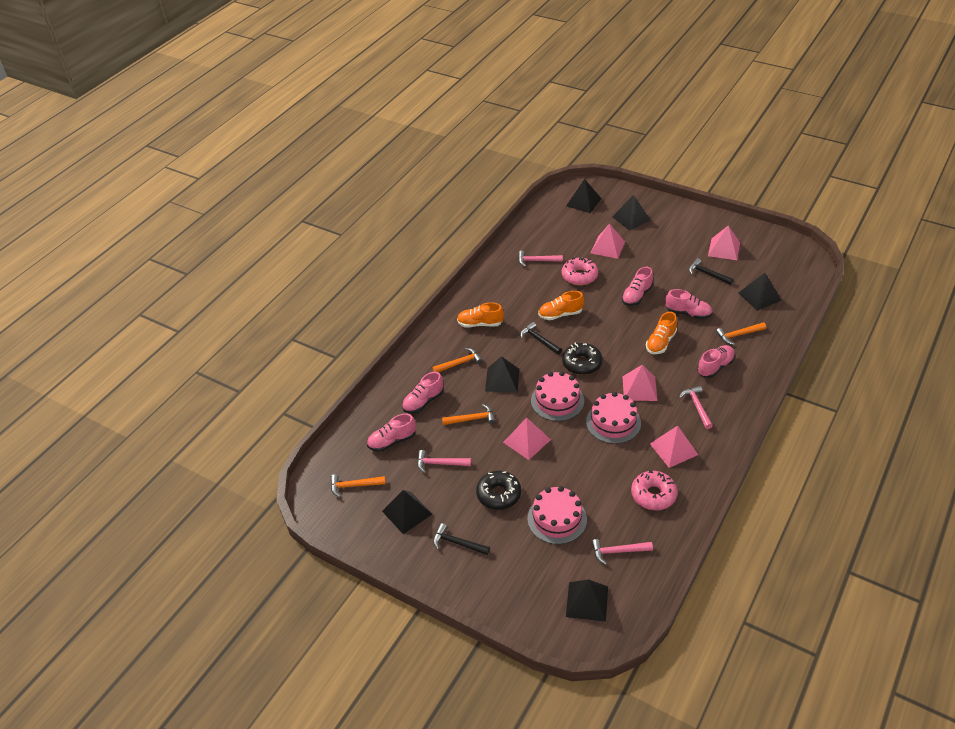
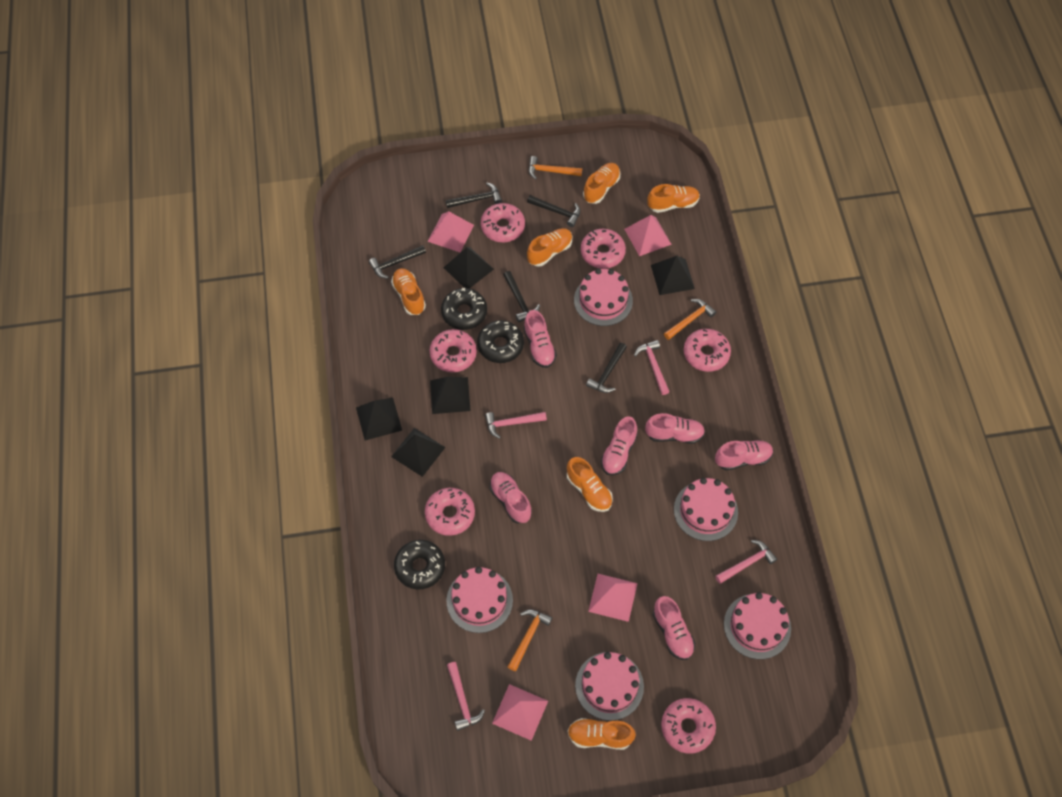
black donut: [476,471,521,510] [562,343,602,375] = 2 -> [394,540,445,589] [441,288,487,330] [477,320,524,363] = 3
black hammer: [433,523,490,555] [520,322,562,355] [689,258,734,285] = 3 -> [369,245,426,279] [446,183,502,208] [503,271,540,322] [527,195,580,227] [586,343,627,393] = 5
black pyramid: [382,490,432,534] [485,356,519,392] [566,179,602,213] [566,579,608,622] [612,195,650,231] [739,273,782,311] = 6 -> [356,398,402,440] [391,428,445,477] [430,377,471,414] [443,247,494,288] [651,256,695,295] = 5
orange hammer: [331,474,386,497] [432,348,483,372] [442,404,496,425] [716,322,766,345] = 4 -> [508,609,552,671] [529,156,582,180] [664,299,716,340] = 3
orange shoe: [457,302,504,328] [538,291,584,320] [646,312,677,354] = 3 -> [391,268,426,315] [527,228,572,267] [567,457,613,512] [567,718,636,750] [583,163,620,204] [647,184,700,213] = 6
pink cake: [528,486,587,544] [531,371,584,421] [586,392,641,444] = 3 -> [447,567,513,633] [574,269,633,326] [575,652,644,721] [674,478,738,541] [724,592,791,659] = 5
pink donut: [562,257,598,286] [631,470,677,510] = 2 -> [425,488,475,536] [430,329,477,372] [481,203,525,242] [581,229,626,269] [661,698,716,754] [684,329,731,372] = 6
pink pyramid: [503,418,551,460] [591,224,625,259] [622,365,658,401] [650,426,698,468] [708,225,740,260] = 5 -> [427,211,474,252] [492,684,548,741] [588,574,638,622] [624,215,672,256] = 4
pink shoe: [367,414,416,452] [402,372,444,413] [622,267,653,306] [665,289,712,319] [697,345,735,378] = 5 -> [490,472,532,524] [524,310,557,368] [601,416,638,475] [645,413,705,444] [653,596,695,660] [715,440,773,471] = 6

